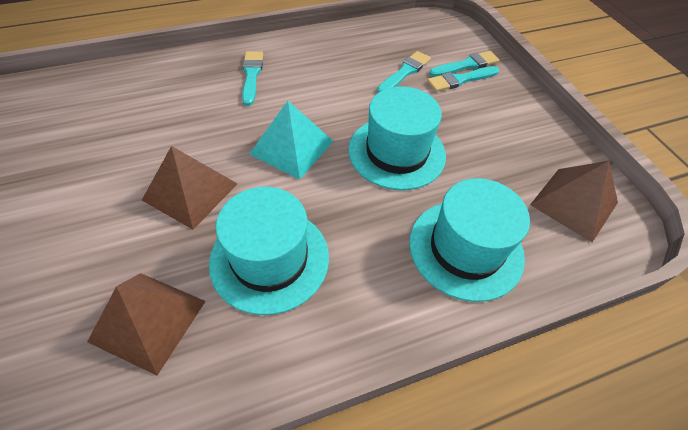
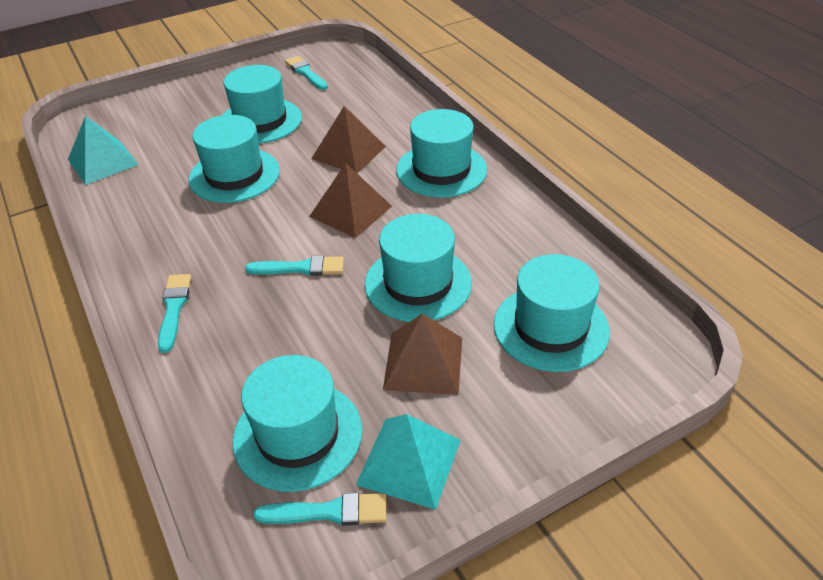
turquoise hat: [209,187,329,315] [348,86,446,190] [409,178,530,302] = 3 -> [189,115,280,203] [223,65,302,144] [233,355,362,492] [365,214,472,322] [396,109,487,198] [494,254,610,372] = 6
turquoise pyramid: [250,101,333,179] = 1 -> [68,116,139,185] [356,414,461,510] = 2

